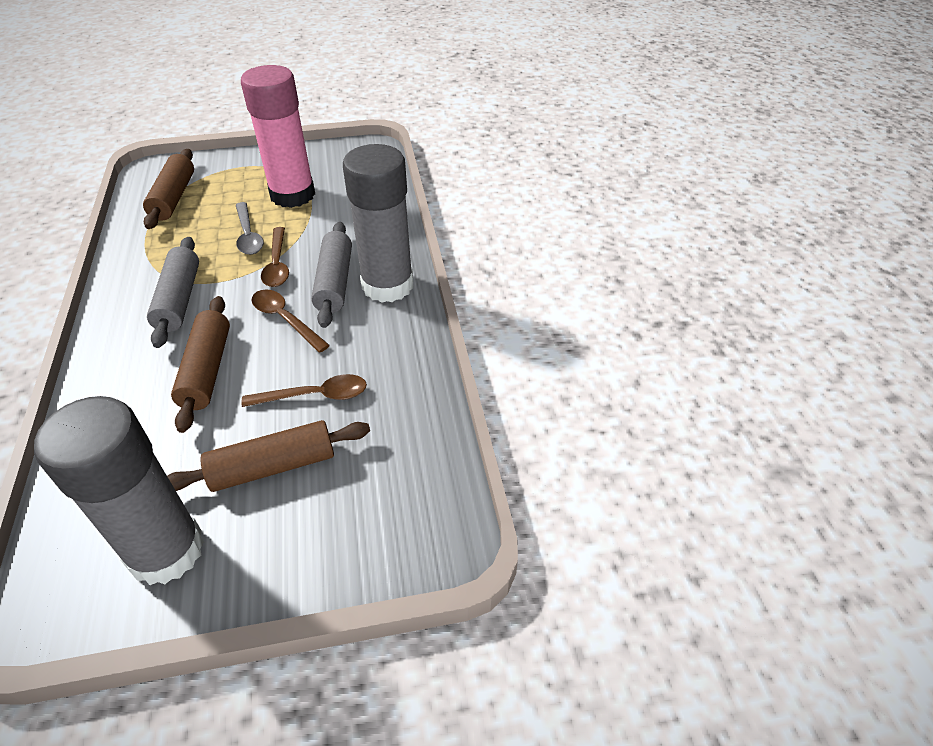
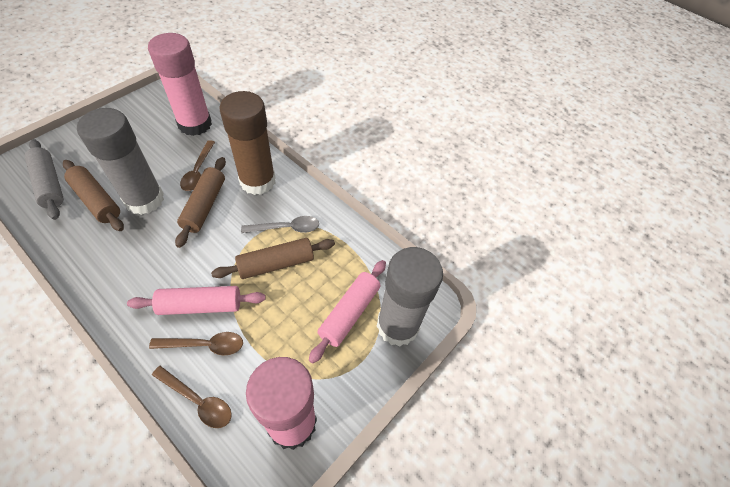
brown glue stick: none = 0 -> [220,91,275,195] = 1
grey rolling pin: [147,237,199,348] [311,222,352,328] = 2 -> [25,139,64,220] = 1
pink glue stick: [241,65,315,208] = 1 -> [148,33,212,136] [246,357,317,450] = 2
pink rolling pin: none = 0 -> [127,286,266,315] [309,260,386,364] = 2

